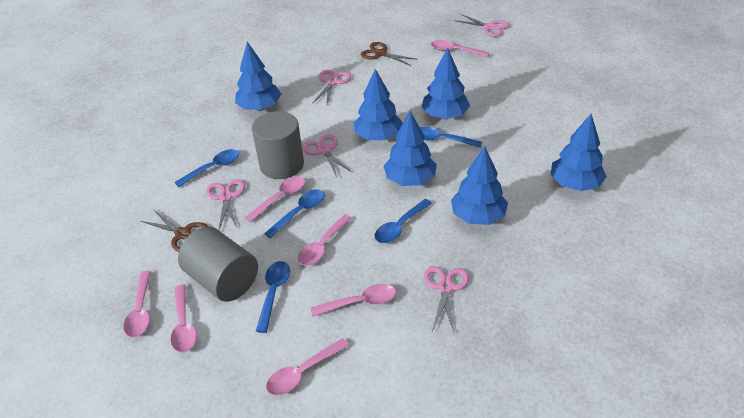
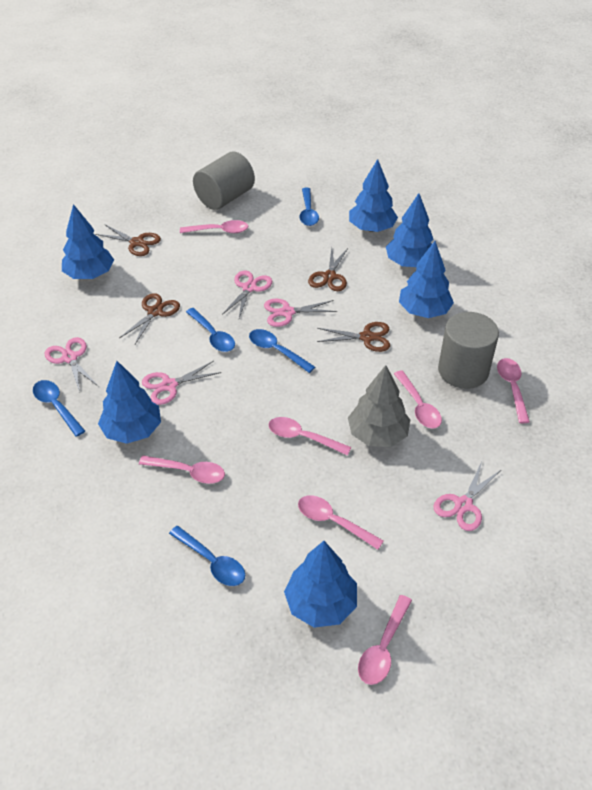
brown scissors: [141,209,208,252] [361,42,418,66] = 2 -> [95,224,161,256] [119,293,180,344] [308,248,348,291] [317,322,390,352] = 4
grey tree: none = 0 -> [348,365,410,447] = 1

